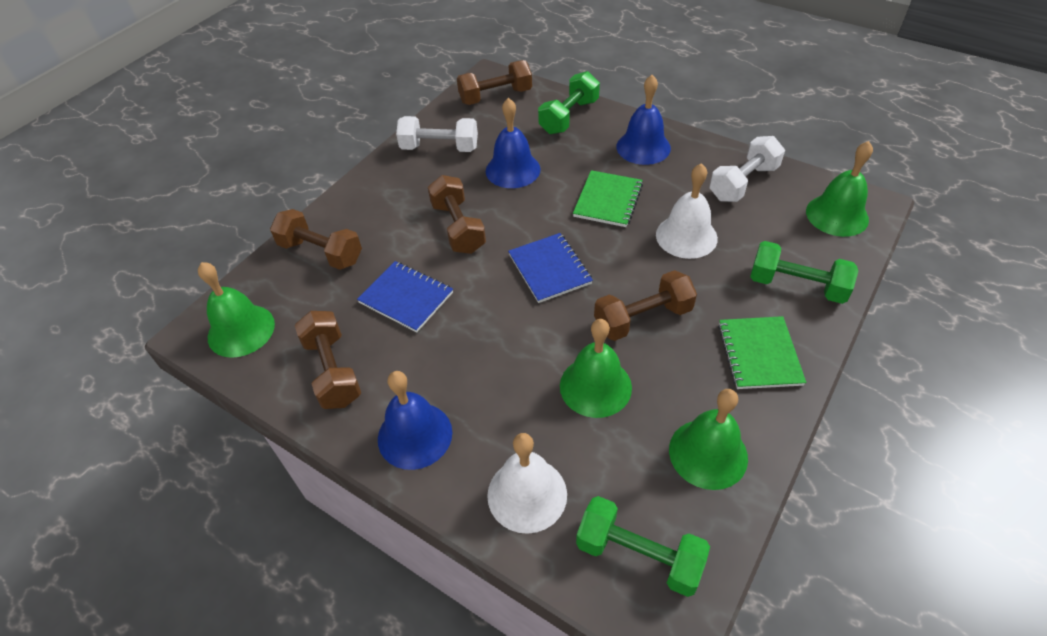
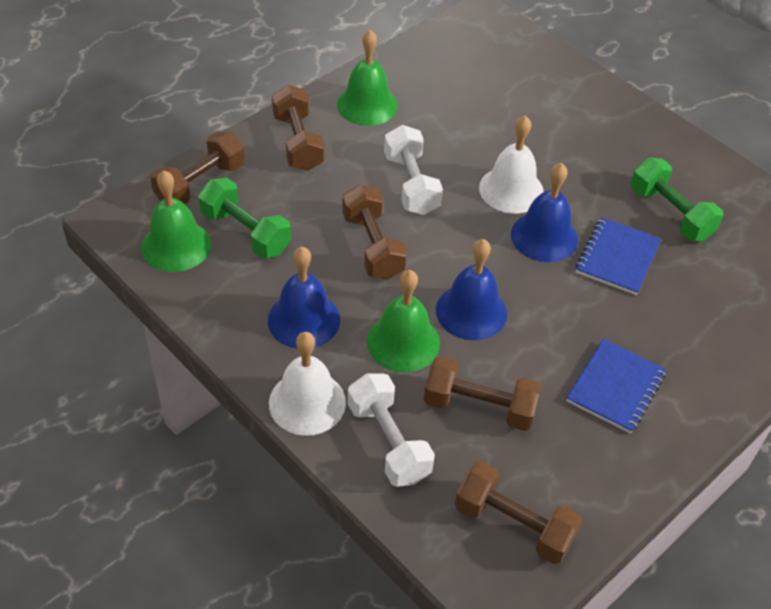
green bell: [198,262,275,358] [560,319,632,418] [669,389,748,490] [806,141,873,237] = 4 -> [141,170,211,272] [337,30,398,126] [367,270,440,372] = 3
green dumbbell: [538,71,600,134] [576,496,710,597] [750,241,858,304] = 3 -> [198,178,291,259] [631,158,724,241] = 2
green notebook: [573,170,643,227] [718,316,806,389] = 2 -> none = 0

